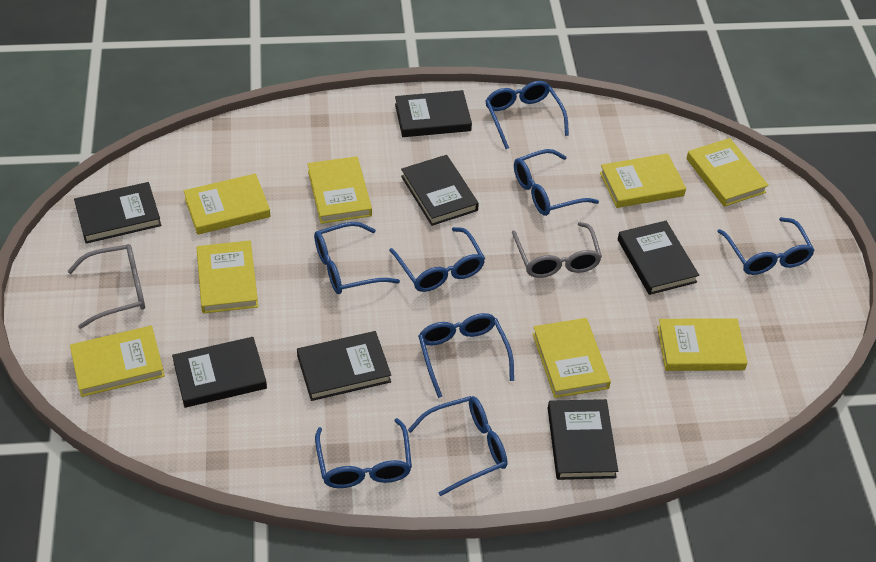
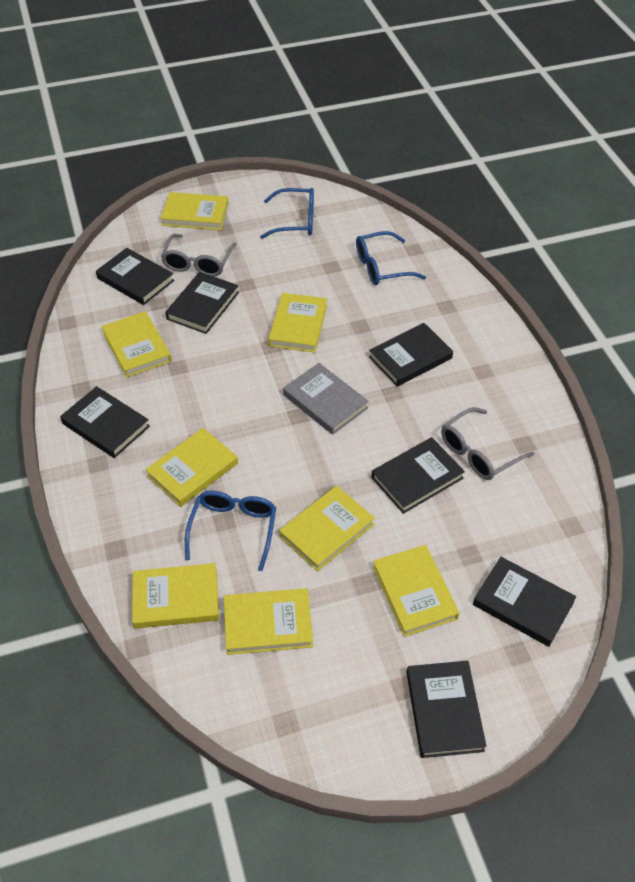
blue glasses: [314,222,400,294] [315,418,412,488] [389,227,485,292] [408,396,507,496] [418,313,514,398] [485,81,569,149] [514,149,599,216] [717,217,815,275] = 8 -> [185,491,276,571] [260,188,314,239] [356,231,426,285] = 3
grey book: none = 0 -> [283,363,369,435] = 1

